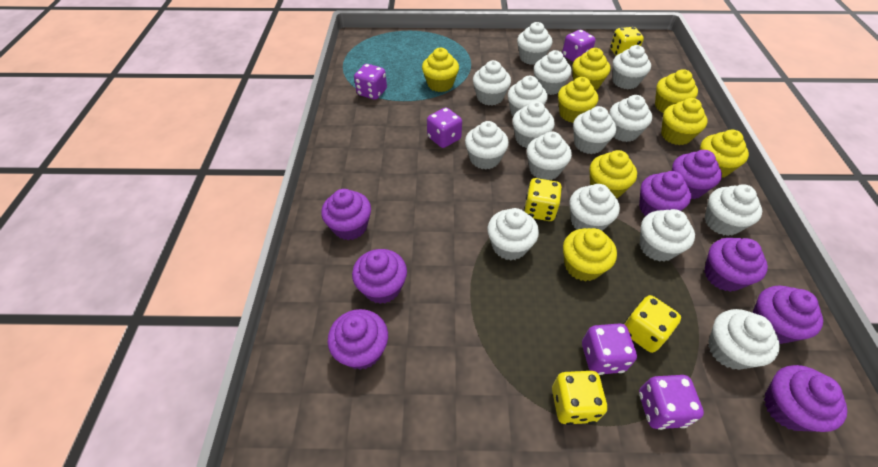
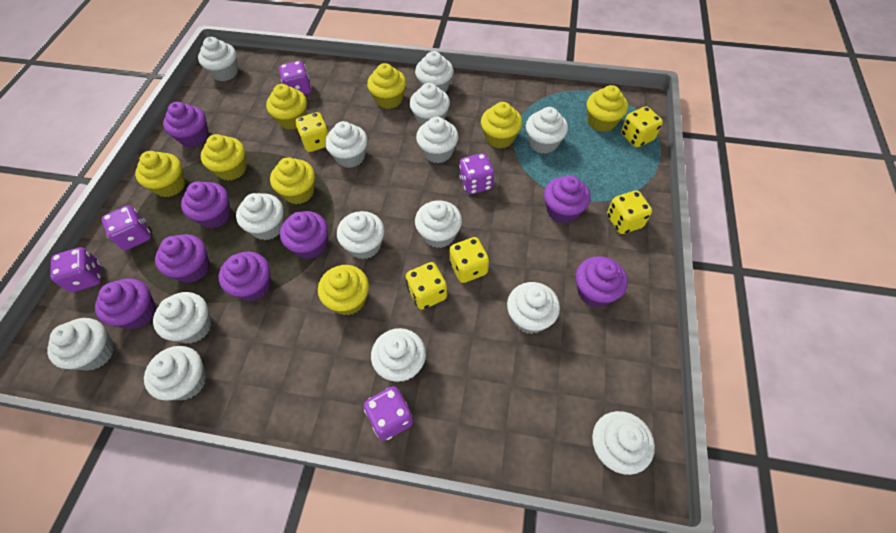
yellow dice: [524,178,562,221] [552,371,608,425] [610,27,644,56] [624,295,681,353] = 4 -> [295,112,329,152] [406,262,447,310] [449,237,489,283] [607,191,652,234] [621,106,663,147] = 5

